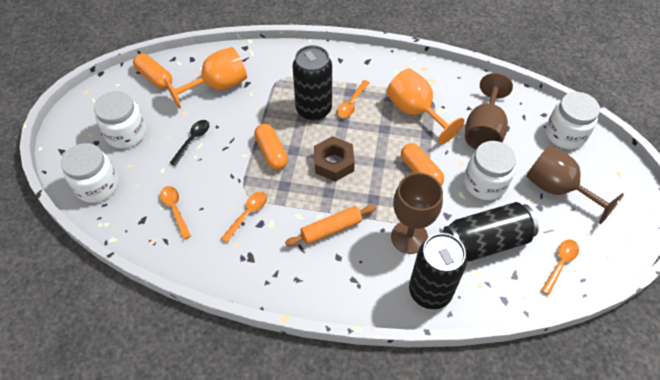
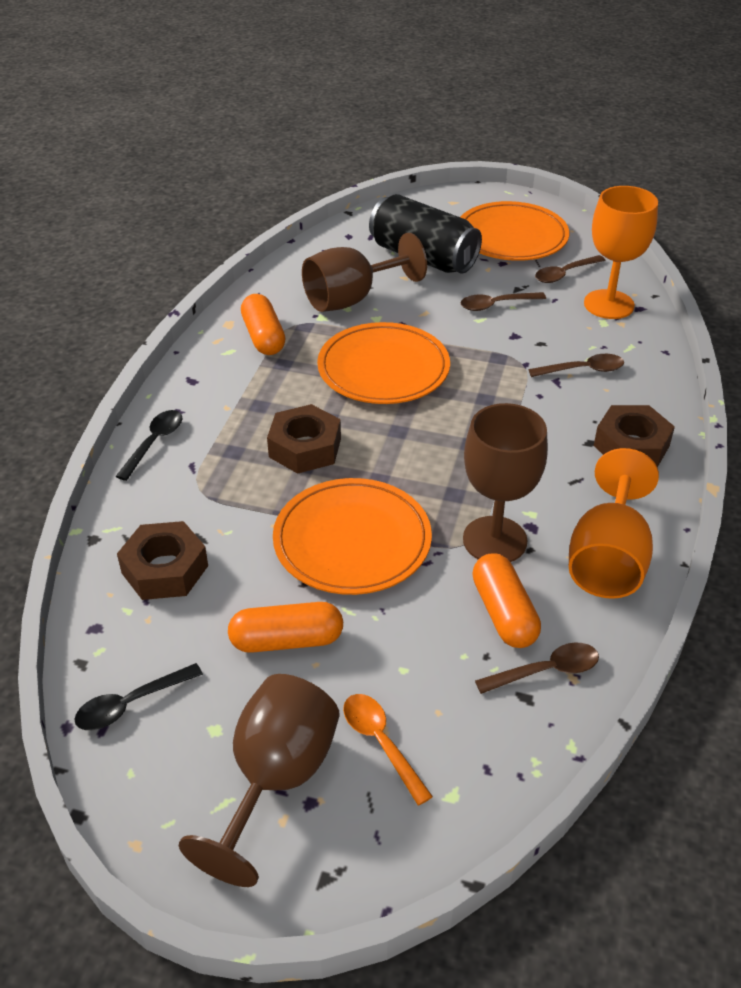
black can: [293,45,332,121] [409,233,467,309] [443,202,539,262] = 3 -> [369,194,482,274] = 1
black spoon: [170,120,209,166] = 1 -> [74,663,203,730] [115,410,182,481] = 2
brown nut: [314,136,355,182] = 1 -> [117,521,208,600] [267,404,341,474] [594,405,675,467] = 3
brown spoon: none = 0 -> [460,292,546,311] [475,642,599,694] [528,354,624,377] [535,255,605,283] = 4
orange plate: none = 0 -> [273,478,432,595] [317,322,450,404] [461,201,569,261] = 3
orange rolling pin: [285,205,376,246] = 1 -> none = 0
orange spoon: [160,186,191,240] [221,192,267,243] [337,80,370,118] [541,240,579,295] = 4 -> [343,694,433,806] = 1
white jar: [61,143,118,203] [94,91,146,149] [464,141,516,200] [546,92,600,149] = 4 -> none = 0

